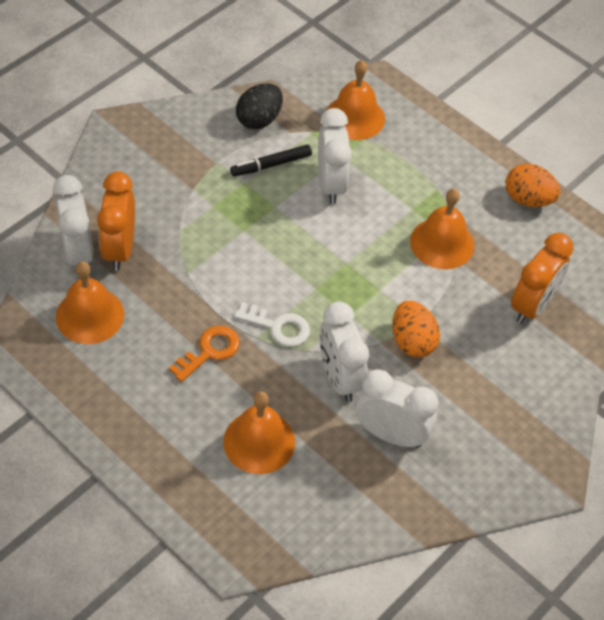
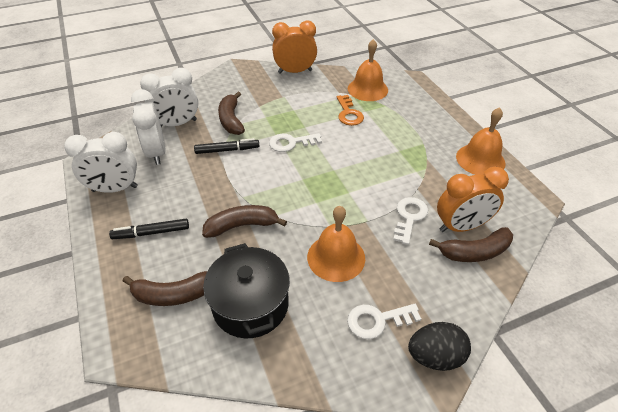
black marker: [230,144,312,177] = 1 -> [109,219,189,239] [194,138,259,154] = 2
black pot: none = 0 -> [203,243,290,339] = 1
brown banana: none = 0 -> [123,271,207,306] [202,205,287,238] [218,92,245,135] [429,227,513,262] = 4
orange bell: [56,261,124,344] [223,391,295,474] [326,60,385,140] [410,188,474,269] = 4 -> [307,206,365,282] [348,39,388,101] [456,107,505,175] = 3
orange egg: [392,301,440,358] [505,164,561,207] = 2 -> none = 0
white clock: [53,175,94,265] [318,108,352,204] [319,301,369,402] [356,369,438,448] = 4 -> [64,132,138,193] [131,89,165,165] [140,68,198,127] = 3
white key: [234,302,310,347] = 1 -> [269,133,322,152] [347,304,421,339] [393,197,428,245] = 3

